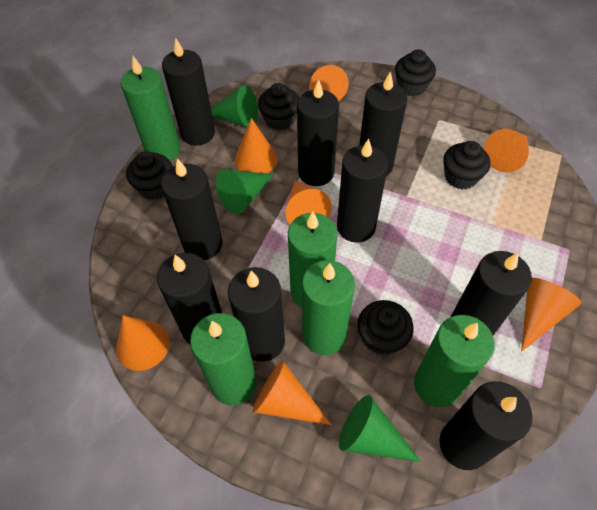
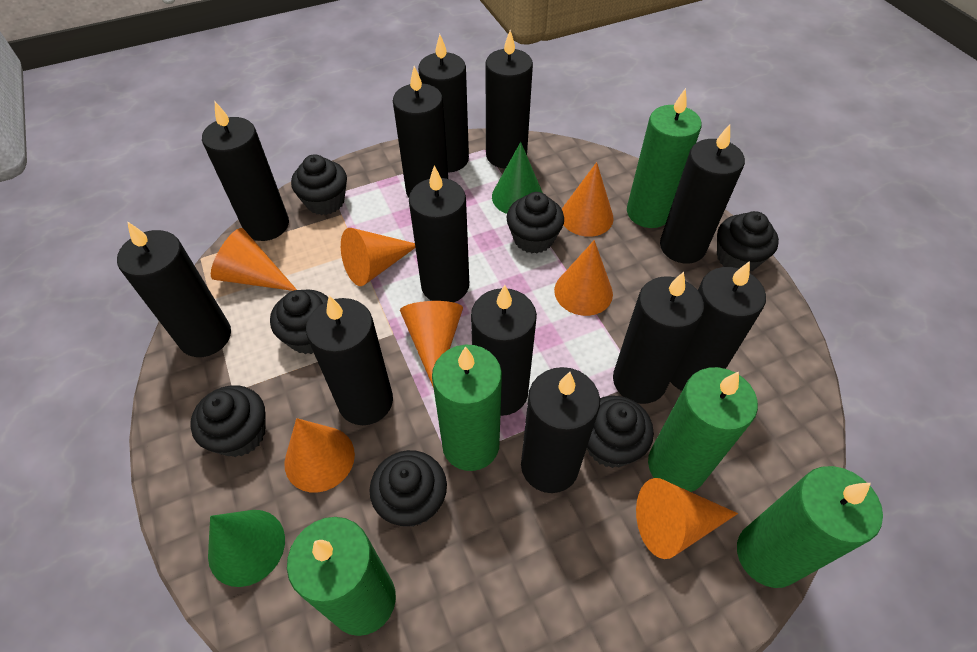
black candle: [157,253,222,344] [161,158,222,260] [162,38,215,146] [228,267,285,362] [297,79,339,186] [337,139,388,243] [359,71,407,176] [440,382,533,470] [451,251,532,335] = 9 -> [117,221,231,357] [202,102,289,241] [306,296,393,425] [393,66,448,197] [409,166,469,302] [418,34,469,173] [471,285,537,416] [485,30,533,169] [521,367,600,493] [613,272,704,404] [660,124,745,263] [670,261,766,391] = 12
black cupcake: [126,151,173,200] [258,83,299,130] [357,300,414,355] [395,49,436,96] [443,141,491,189] = 5 -> [190,385,266,457] [270,289,328,354] [291,154,347,215] [369,450,447,527] [507,192,564,253] [587,396,654,468] [717,211,779,271] = 7
green cone: [211,85,258,127] [216,169,273,214] [339,395,421,462] = 3 -> [208,510,285,587] [492,142,543,214] = 2

